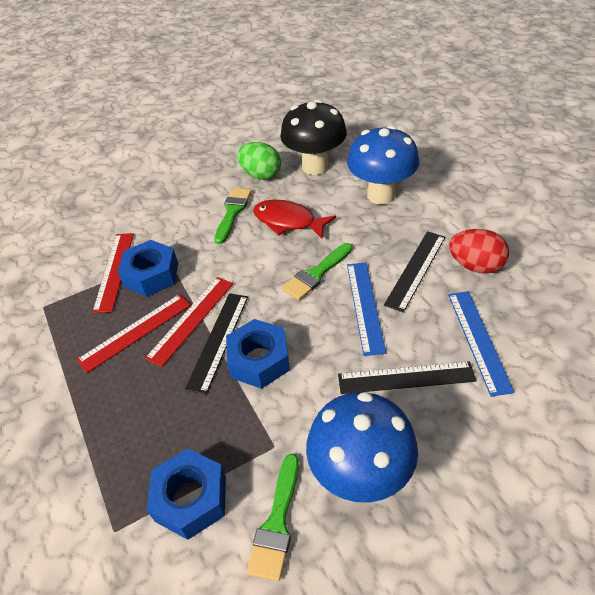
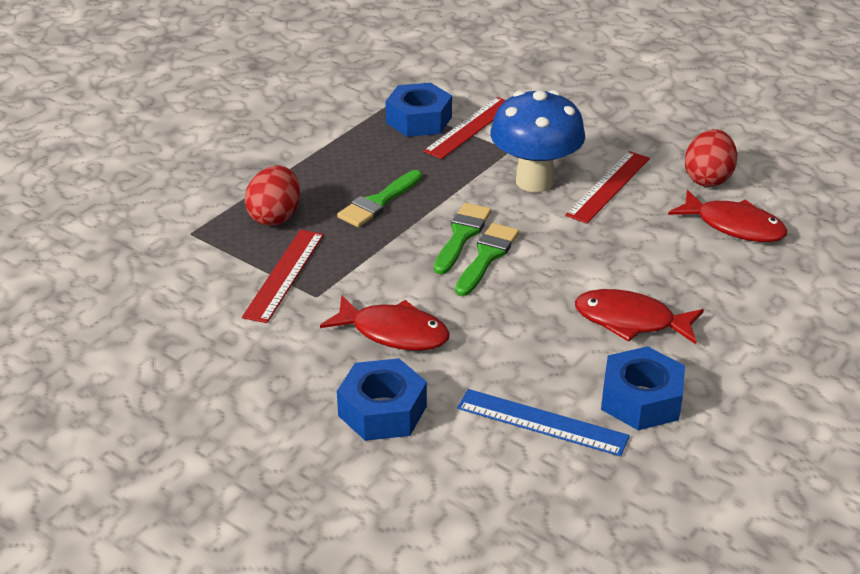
black mushroom: [280,100,347,175] = 1 -> none = 0
black ruler: [185,293,248,394] [338,361,476,394] [384,231,445,313] = 3 -> none = 0
blue mushroom: [306,392,418,503] [347,126,419,205] = 2 -> [490,90,585,192] = 1
blue ruler: [347,263,386,356] [448,291,515,397] = 2 -> [457,389,630,456] = 1
green egg: [237,142,281,180] = 1 -> none = 0
red egg: [449,229,509,274] = 1 -> [245,165,300,226] [685,129,737,187] = 2
red fish: [253,200,336,239] = 1 -> [320,295,450,351] [575,289,704,344] [668,190,787,242] = 3

